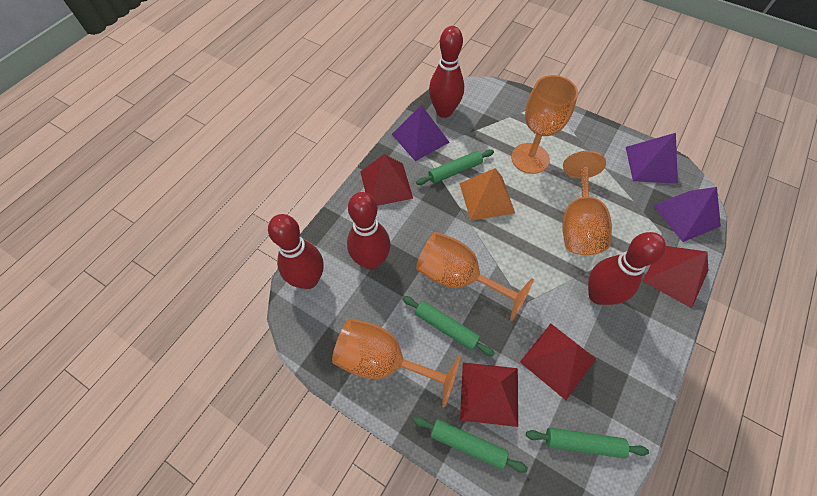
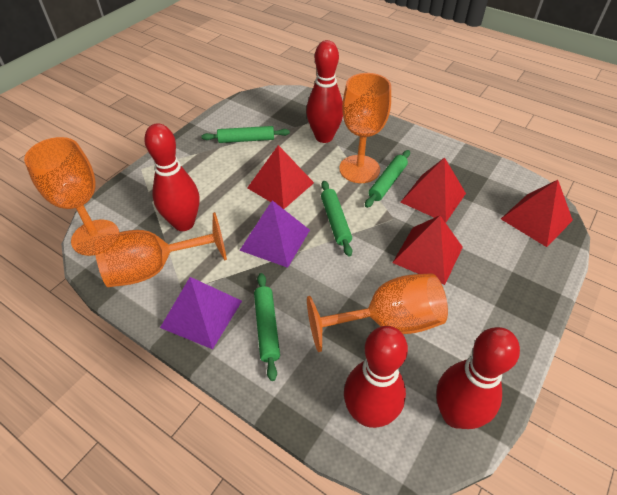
orange pyramid: [460,168,515,221] = 1 -> none = 0
purple pyramid: [392,105,450,161] [626,133,678,183] [653,187,721,242] = 3 -> [160,277,242,349] [239,200,310,268] = 2

